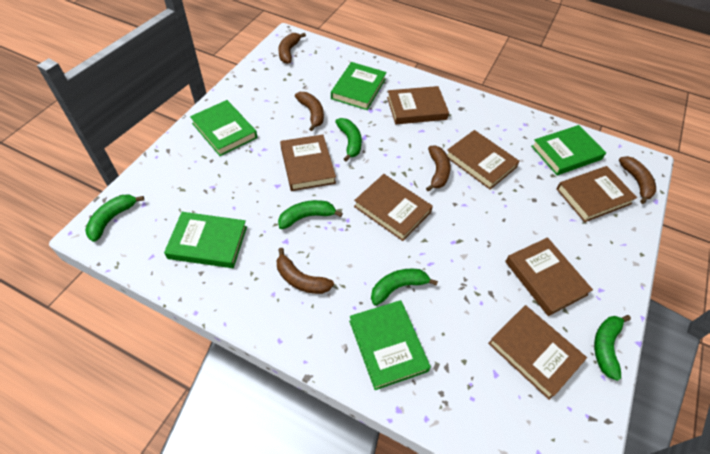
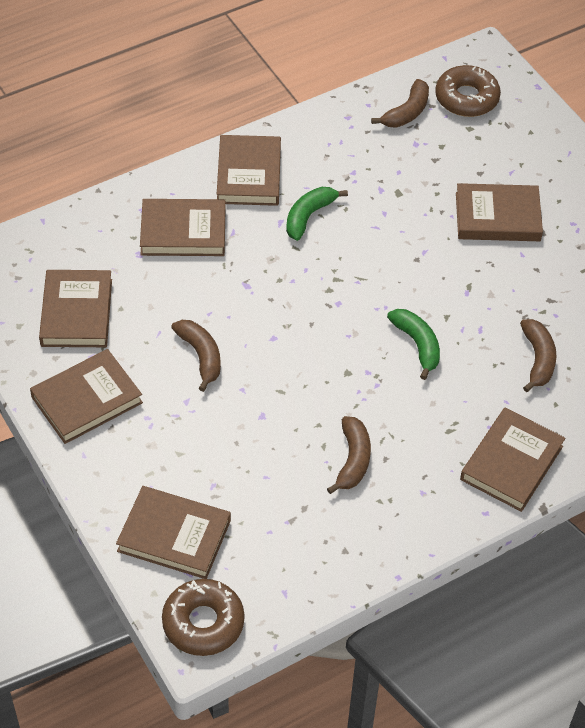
brown banana: [277,248,334,294] [278,33,306,64] [295,92,324,131] [426,146,451,191] [619,156,656,204] = 5 -> [171,320,221,392] [327,416,371,494] [371,79,429,128] [520,319,556,392] = 4
brown donut: none = 0 -> [162,579,245,656] [435,65,501,117] = 2
green banana: [85,195,144,242] [278,200,343,229] [335,118,362,162] [371,268,438,306] [594,315,631,381] = 5 -> [286,187,348,241] [387,309,440,380] = 2
green book: [164,212,247,268] [190,100,257,156] [331,62,387,110] [349,300,431,390] [531,125,606,175] = 5 -> none = 0

